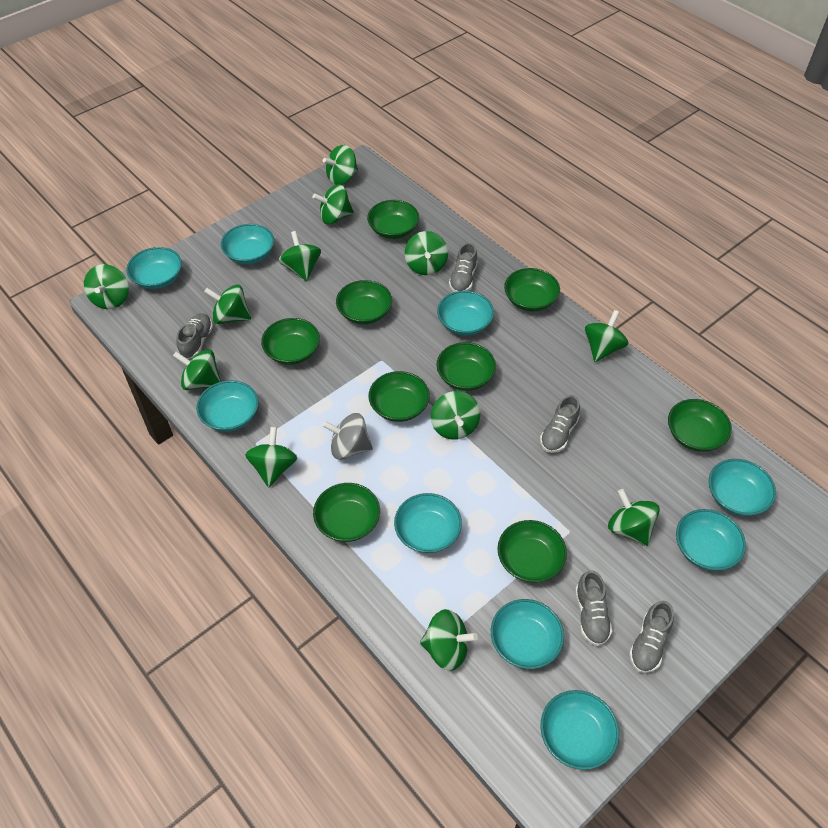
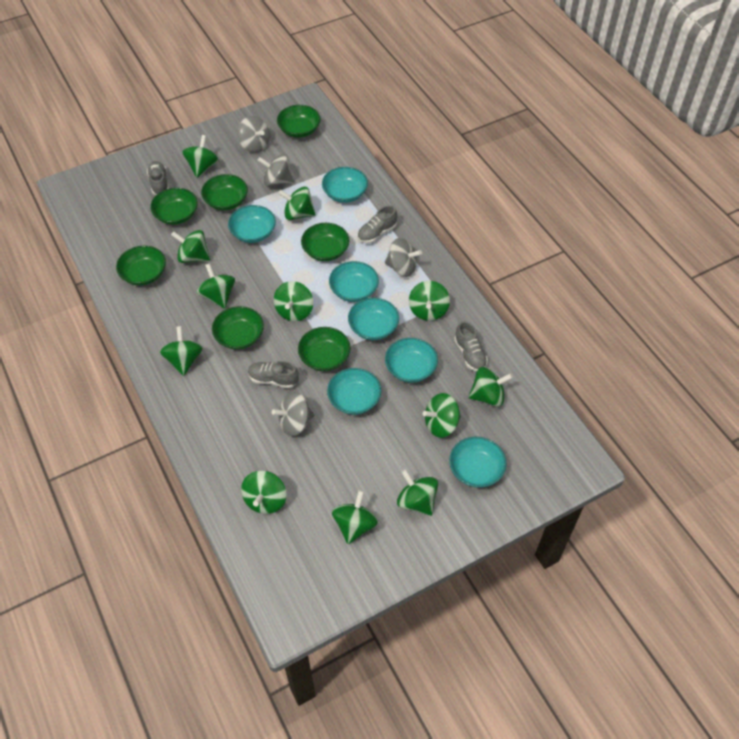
green bowl: [261,318,320,365] [313,483,380,542] [336,280,392,324] [367,200,419,239] [368,371,430,422] [436,342,496,391] [497,520,567,582] [504,268,560,311] [668,399,732,452] = 9 -> [116,246,166,286] [150,188,198,225] [201,174,248,210] [212,306,264,350] [277,105,320,138] [298,327,351,371] [301,223,349,261] = 7
grey shoe: [176,313,213,359] [449,243,477,292] [540,395,580,453] [575,570,612,646] [629,601,674,673] = 5 -> [147,161,169,195] [248,361,299,388] [357,206,397,243] [454,321,488,372] = 4
grey spinning top: [322,413,373,460] = 1 -> [237,116,270,153] [257,154,294,187] [272,392,315,436] [385,238,422,277] = 4
turquoise bowl: [126,247,182,289] [196,380,259,432] [221,224,274,264] [394,493,462,553] [437,291,494,336] [491,599,564,669] [541,690,619,770] [676,509,746,571] [709,459,776,516] = 9 -> [228,205,276,243] [322,167,368,203] [327,368,381,415] [329,261,379,302] [348,298,399,340] [385,338,438,383] [449,437,507,488] = 7

